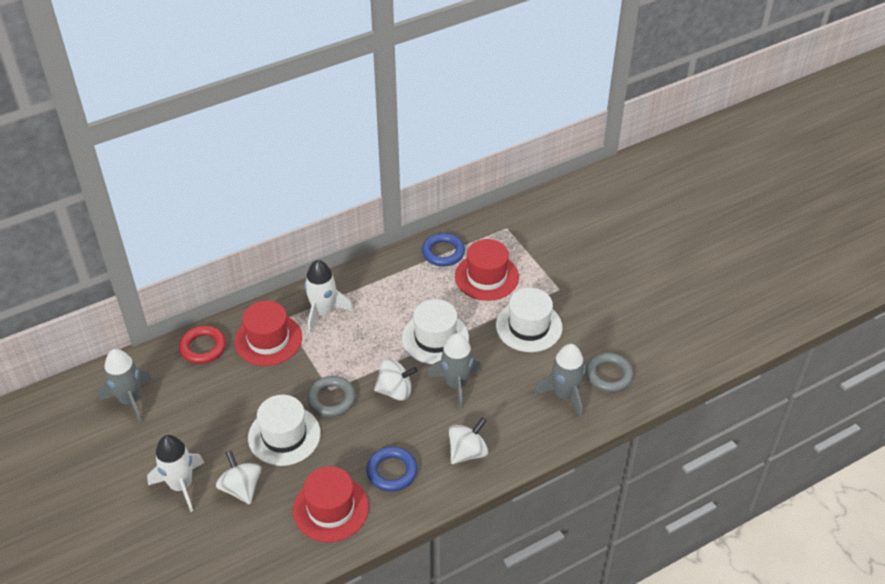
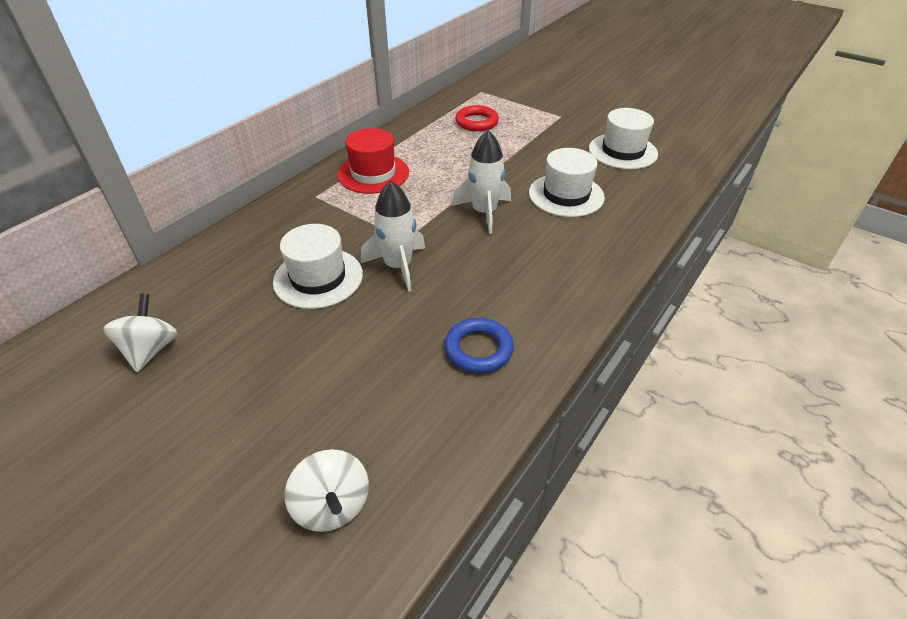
blue ring: [366,446,417,492] [422,233,465,266] = 2 -> [444,318,514,374] = 1
grey ring: [307,376,356,417] [586,353,634,392] = 2 -> none = 0
grey rocket: [98,349,152,423] [427,333,481,410] [533,344,585,418] = 3 -> none = 0
red hat: [234,301,302,366] [293,466,369,542] [455,239,519,301] = 3 -> [337,128,409,194] = 1
white spinning top: [216,450,261,504] [374,359,418,401] [449,418,488,464] = 3 -> [103,294,177,372] [285,449,369,532] = 2

